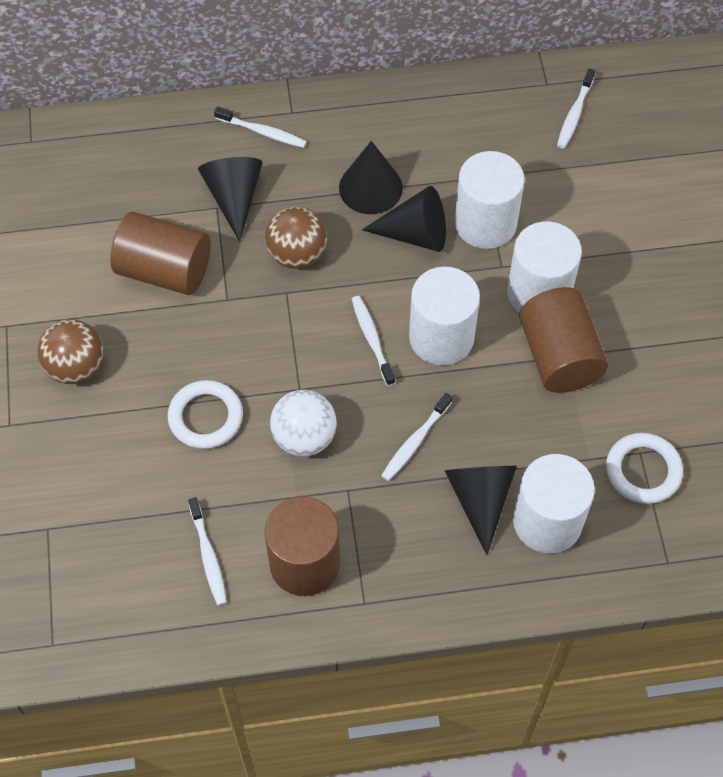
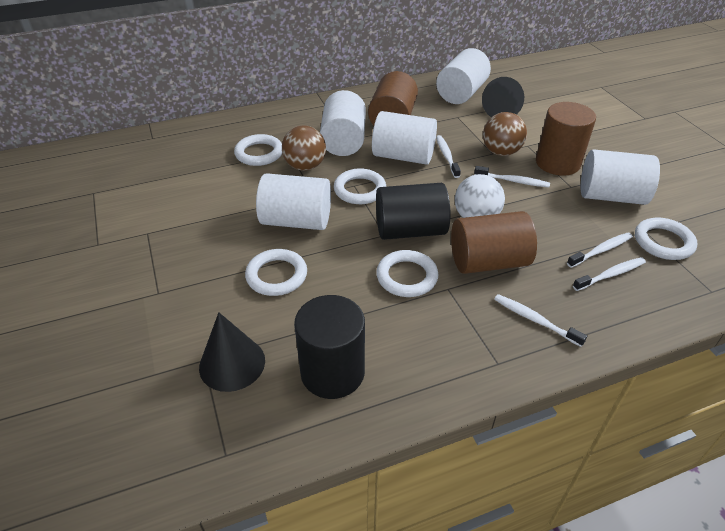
black cone: [198,157,263,242] [339,141,403,214] [362,186,446,252] [445,466,517,555] = 4 -> [199,312,265,392] [482,77,524,117] = 2
black cylinder: none = 0 -> [294,295,365,399] [376,183,450,240] = 2
white cylinder: [409,267,480,365] [455,151,524,249] [507,221,582,313] [513,454,595,554] = 4 -> [256,173,331,230] [320,90,366,156] [372,111,437,165] [436,48,491,104] [581,149,660,205] = 5
white ring: [168,380,243,449] [606,433,683,504] = 2 -> [234,134,282,166] [245,249,307,296] [334,168,386,204] [376,250,439,297] [635,218,697,260] = 5

